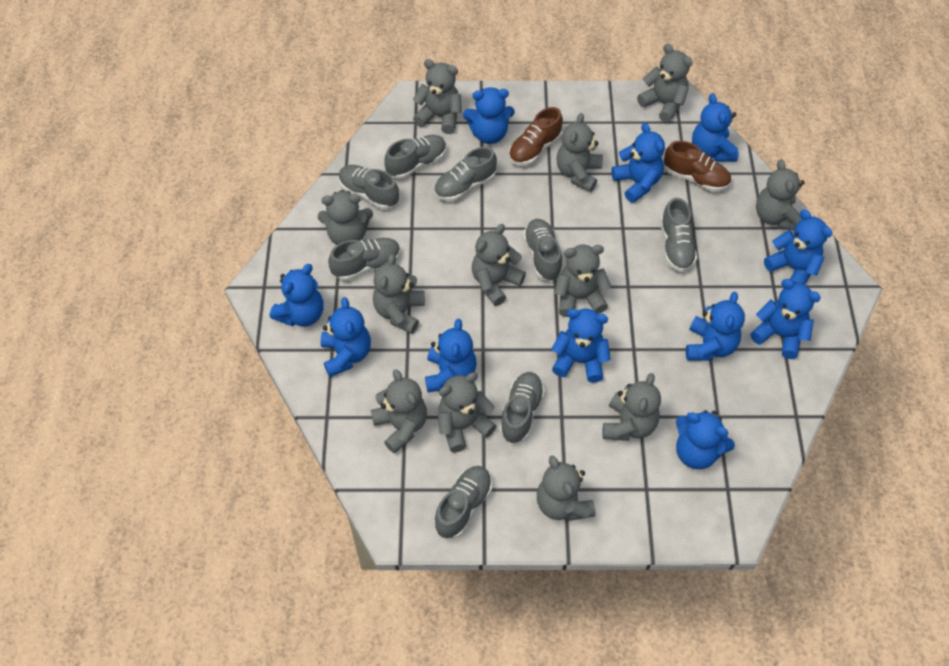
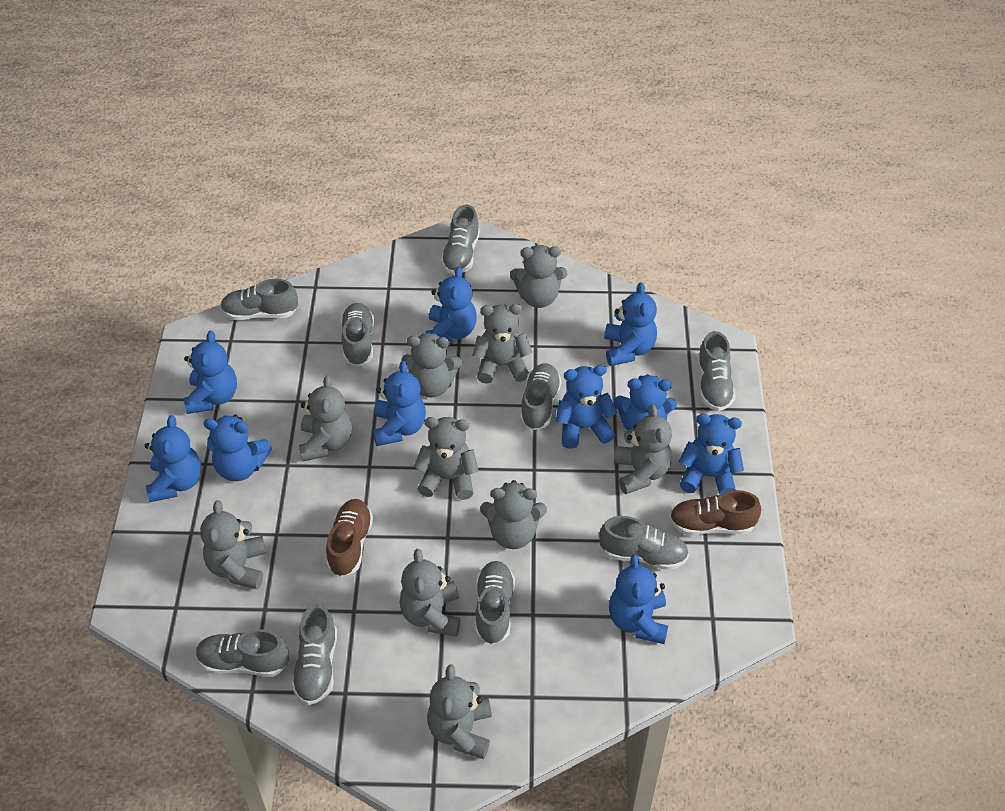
blue teddy bear: [270,264,323,327] [321,297,371,377] [425,319,477,392] [463,87,515,144] [551,309,611,383] [611,123,665,203] [676,410,735,469] [686,292,745,361] [692,93,739,162] [750,279,821,359] [764,209,833,285] = 11 -> [144,415,201,502] [184,331,237,414] [203,414,272,481] [373,361,426,446] [426,266,477,344] [555,365,618,449] [604,282,657,366] [609,554,668,644] [614,374,677,430] [679,414,744,495] = 10
grey shoe: [328,238,400,281] [339,165,399,209] [384,135,447,179] [434,147,497,201] [434,466,492,538] [499,372,545,443] [523,219,563,281] [660,198,697,272] = 8 -> [196,629,289,677] [220,279,298,320] [291,604,337,705] [340,303,374,366] [441,205,480,275] [475,561,515,644] [520,363,562,430] [599,516,689,570] [697,331,736,411] = 9
grey teddy bear: [318,190,373,245] [371,369,427,454] [373,254,425,334] [413,59,462,134] [438,372,496,452] [472,224,526,306] [537,456,595,521] [554,245,611,317] [556,113,603,192] [603,373,661,441] [637,44,693,123] [756,159,805,230] = 12 -> [200,500,266,589] [299,375,352,462] [400,549,461,636] [401,333,462,398] [414,417,479,500] [427,664,492,759] [472,304,533,384] [480,480,547,549] [510,245,567,308] [614,404,672,494] = 10

